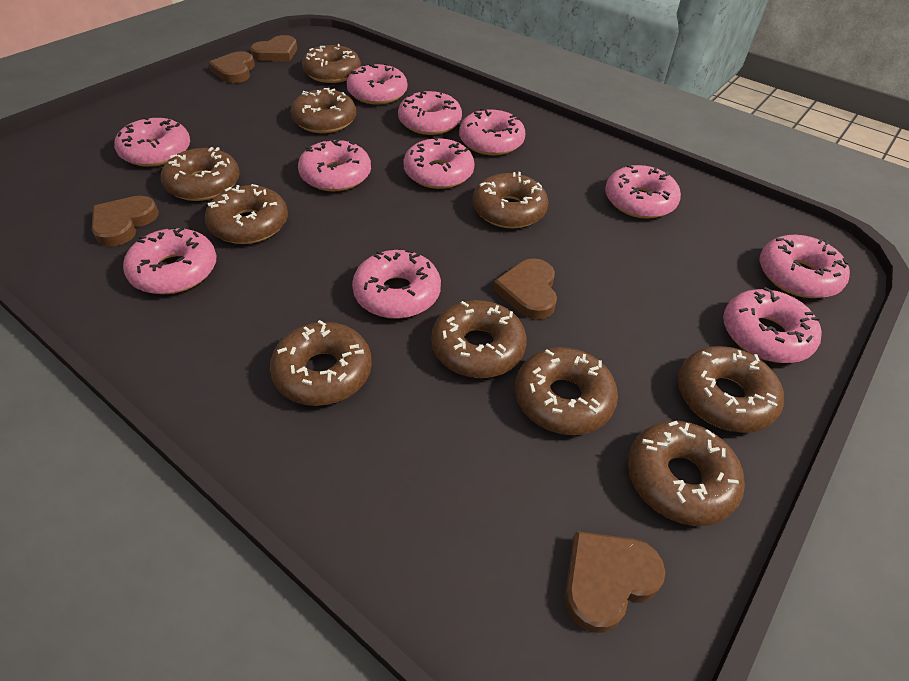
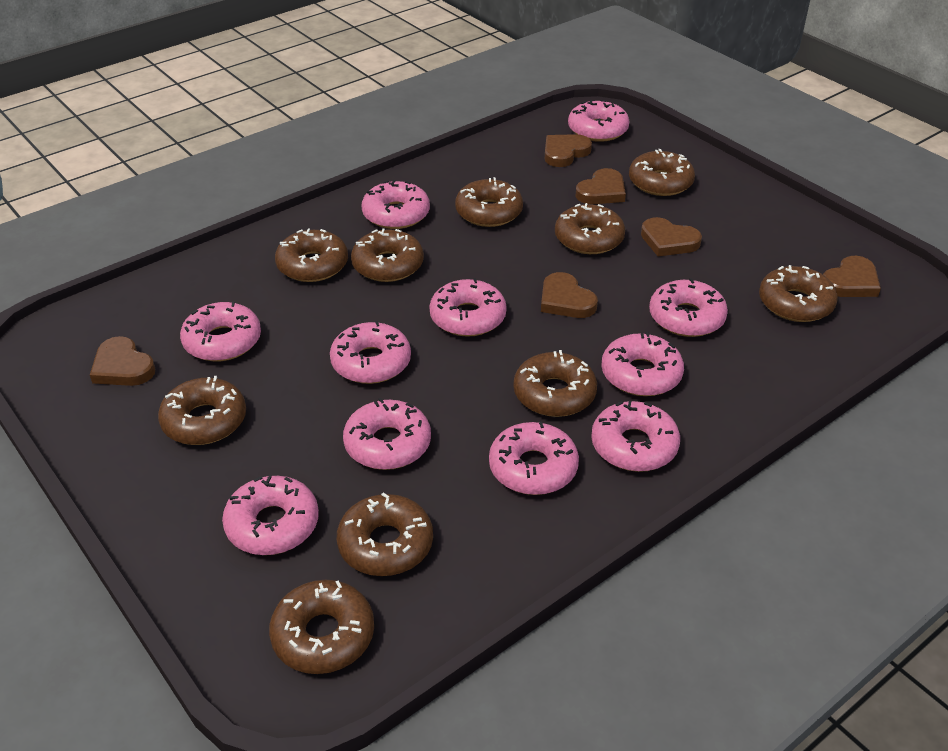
brown heart: [92,196,159,247] [208,51,255,83] [251,35,297,61] [493,258,557,320] [565,531,665,633] = 5 -> [90,336,155,386] [541,272,598,318] [545,134,592,167] [575,168,626,204] [641,217,702,256] [823,256,881,297] = 6

